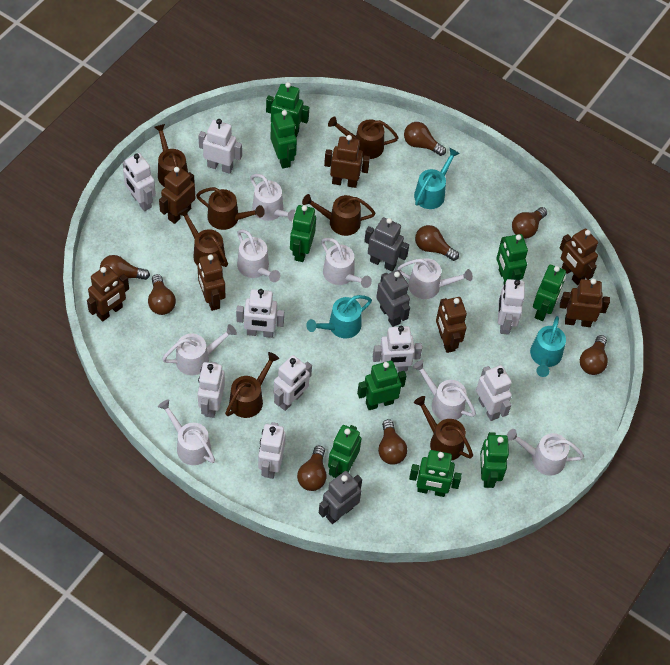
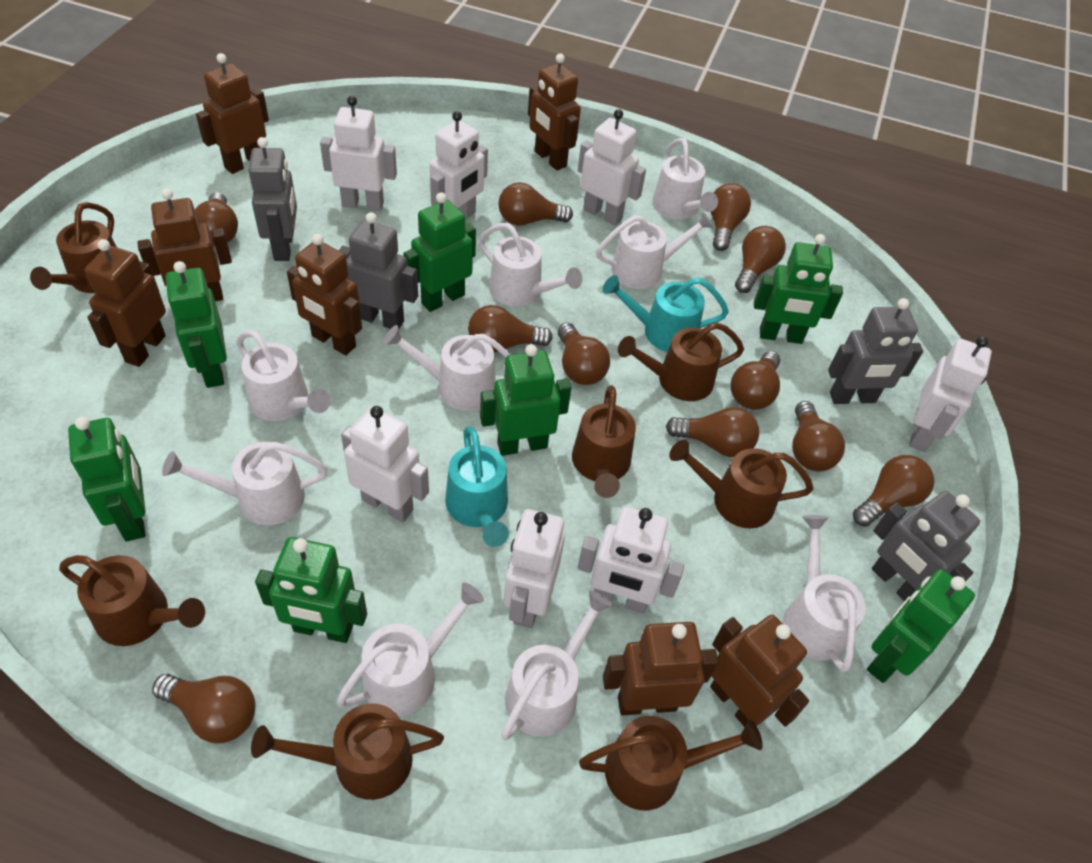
brown light bulb: [100,255,150,280] [148,274,176,315] [297,445,326,491] [378,419,407,465] [404,122,446,156] [415,225,459,261] [512,207,547,239] [580,335,608,375] = 8 -> [152,674,255,743] [195,192,238,246] [468,305,552,352] [498,182,573,226] [558,323,610,385] [666,407,759,457] [710,183,751,251] [731,351,780,410] [735,226,786,293] [792,401,845,471] [853,455,934,527] = 11
green robot: [266,82,309,137] [271,110,297,169] [290,205,316,262] [328,425,362,478] [357,361,406,410] [409,450,462,497] [480,432,509,488] [496,234,528,285] [533,265,566,321] = 9 -> [68,417,146,542] [166,261,227,388] [255,537,367,643] [403,192,476,312] [480,344,571,456] [754,234,843,344] [867,569,975,683] = 7
grey robot: [319,471,362,524] [364,217,409,272] [376,270,410,327] = 3 -> [248,137,297,261] [339,212,418,329] [828,298,923,404] [872,491,980,601] = 4
turquoise watering can: [306,295,372,338] [414,148,460,209] [530,316,566,377] = 3 -> [445,426,509,547] [602,275,729,352] = 2
white robot: [123,153,156,211] [198,119,242,174] [198,362,225,418] [236,289,284,338] [258,422,286,479] [274,355,312,411] [373,326,422,372] [476,365,512,421] [498,279,525,335] = 9 -> [320,96,397,211] [341,406,429,523] [430,111,488,219] [504,509,565,628] [578,109,646,226] [578,507,684,614] [909,336,992,452] = 7
white watering can: [158,399,215,465] [162,324,237,375] [237,230,280,282] [250,174,295,221] [321,238,372,288] [397,258,473,299] [412,360,476,420] [506,429,584,476] = 8 -> [162,442,327,525] [236,330,331,421] [337,582,484,716] [383,325,511,411] [479,223,582,306] [501,590,613,740] [596,211,714,289] [652,138,718,219] [782,515,866,672] = 9

